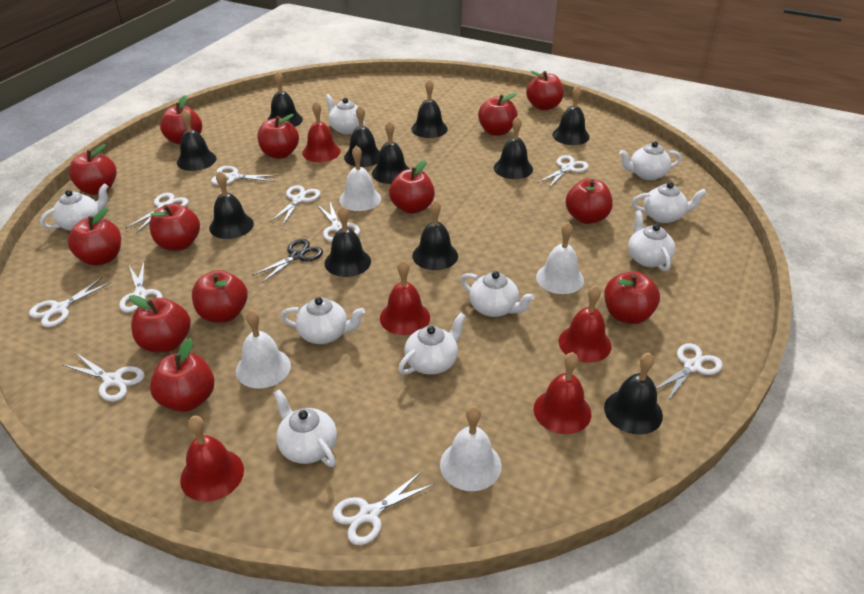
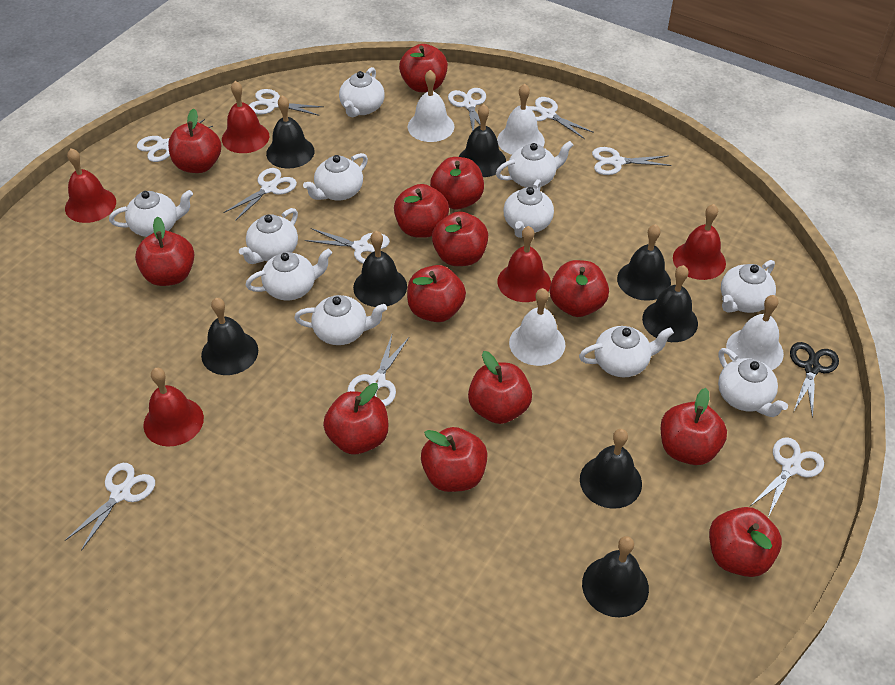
black bell: [177,109,216,171] [209,171,254,239] [267,71,303,127] [325,206,371,277] [344,106,380,167] [372,120,410,184] [411,79,448,138] [412,200,458,270] [494,116,533,179] [552,85,590,145] [604,352,663,435] = 11 -> [201,298,258,375] [266,95,315,169] [353,231,407,307] [459,104,506,177] [580,429,642,509] [582,536,649,617] [617,224,671,301] [642,265,698,342] = 8
white teapot: [40,184,109,231] [274,389,337,467] [281,297,365,344] [325,94,366,134] [398,313,466,375] [460,271,535,317] [619,141,682,180] [628,210,675,271] [632,182,707,223] = 9 -> [109,190,193,237] [239,208,298,264] [246,249,332,300] [294,295,387,345] [303,153,368,201] [339,67,385,117] [496,141,573,187] [503,179,554,238] [579,326,674,377] [718,348,788,417] [721,260,776,313] = 11

